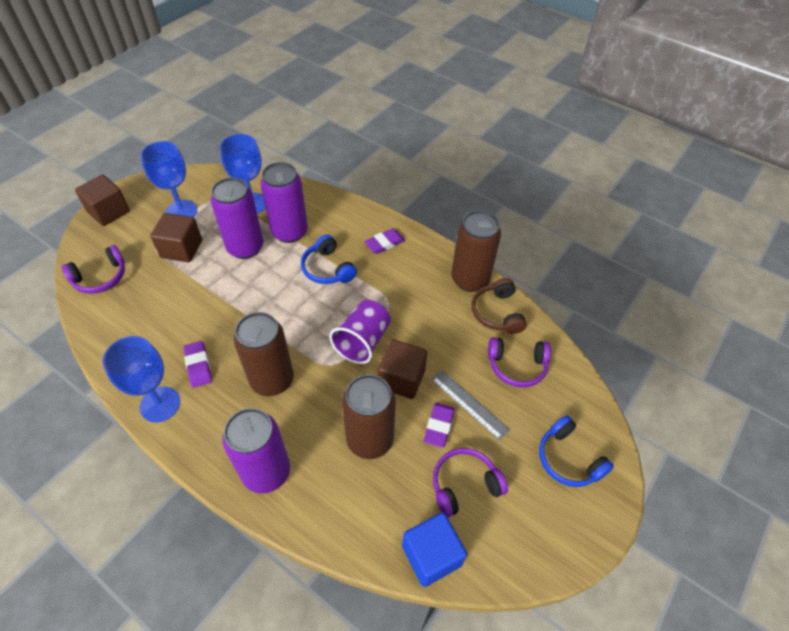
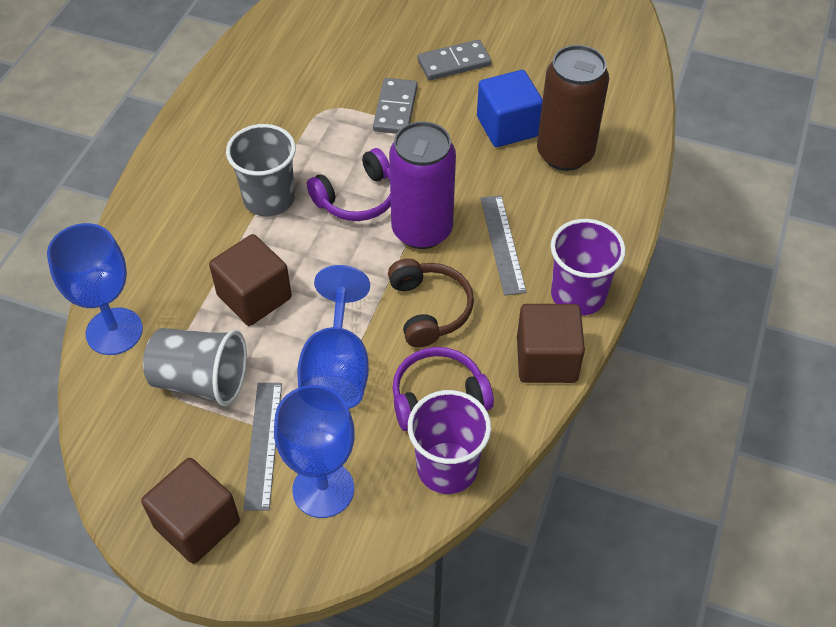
blue headphones: [301,235,357,284] [539,416,614,487] = 2 -> none = 0
brown can: [234,312,294,396] [342,374,395,459] [451,210,501,292] = 3 -> [537,45,609,171] = 1
grey cup: none = 0 -> [143,328,247,406] [226,124,296,217] = 2
grey domino: none = 0 -> [373,78,417,134] [418,40,491,80] = 2
grey ruler: [431,370,510,440] = 1 -> [243,383,282,511] [480,195,527,296] = 2
purple can: [210,177,264,259] [222,408,290,494] [260,162,308,243] = 3 -> [389,121,456,249] = 1
purple cup: [329,300,391,364] = 1 -> [408,390,491,494] [551,219,626,316] = 2
purple eraser: [183,341,212,388] [364,228,405,254] [424,403,455,448] = 3 -> none = 0
purple headphones: [62,245,125,294] [433,448,508,517] [488,337,551,387] = 3 -> [307,148,391,221] [392,347,494,431] = 2

